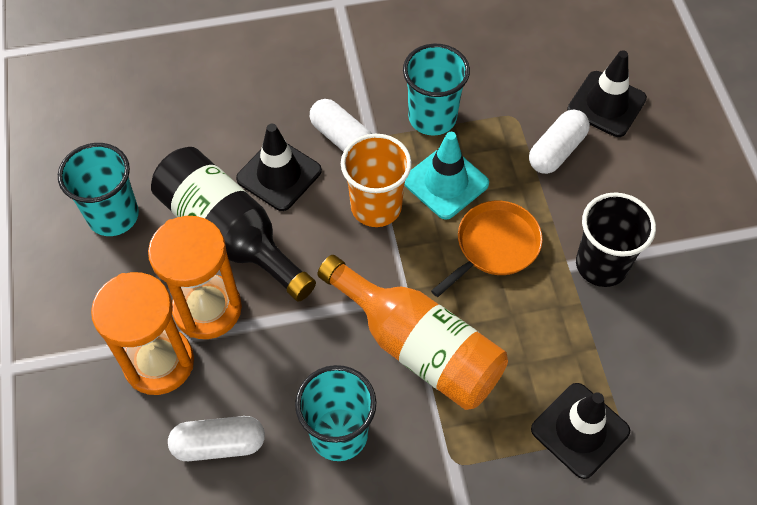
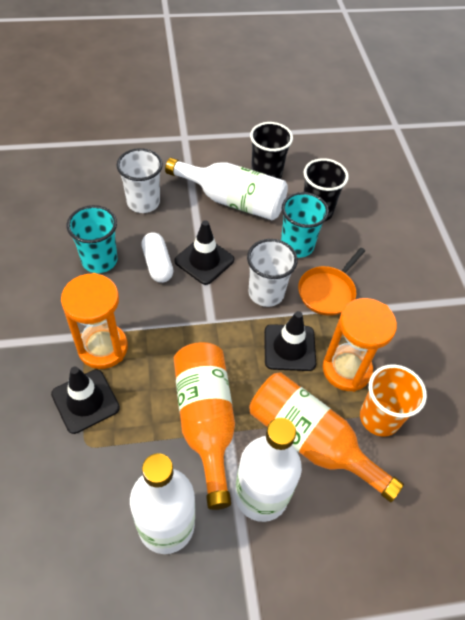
black bottle: [151,147,316,301] = 1 -> none = 0
black cup: [576,192,656,287] = 1 -> [250,122,293,179] [304,158,349,221] = 2
orange bottle: [317,255,508,410] = 1 -> [174,342,235,510] [249,372,404,502] = 2
turquoise cup: [58,143,139,236] [295,365,377,461] [403,43,470,136] = 3 -> [67,205,118,273] [281,192,329,258] = 2
turquoise traffic cone: [404,132,489,220] = 1 -> none = 0
white bottle: none = 0 -> [130,453,195,554] [165,158,288,220] [235,418,302,522] = 3
white capsule: [168,416,265,461] [310,99,372,152] [529,110,590,174] = 3 -> [141,232,173,283] = 1
white cup: none = 0 -> [117,148,163,213] [247,239,298,307] = 2

